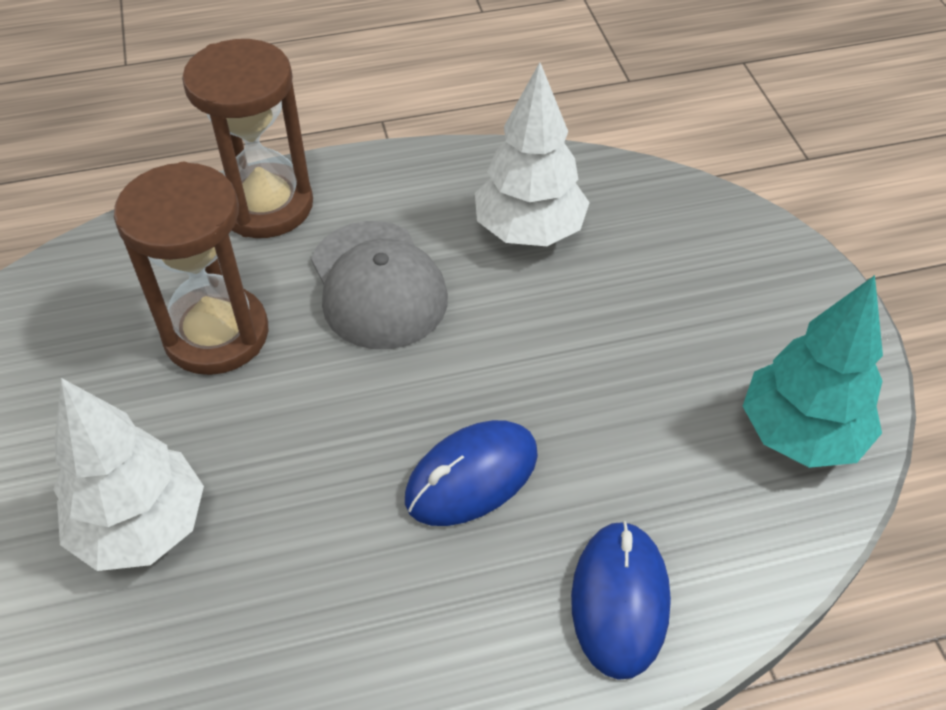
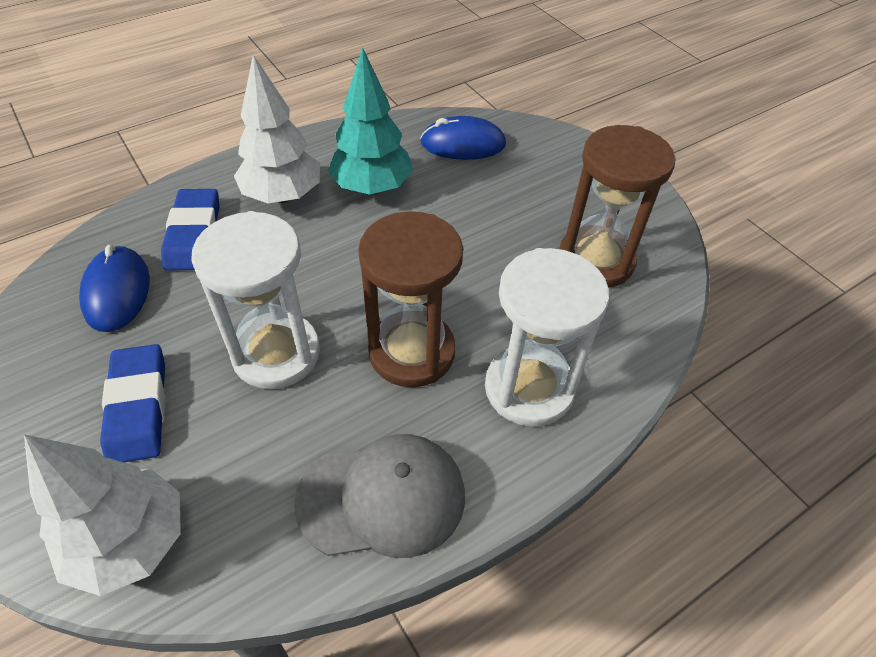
blue eraser: none = 0 -> [100,344,165,463] [161,189,220,271] = 2
white hourglass: none = 0 -> [191,211,320,389] [485,248,609,427] = 2

